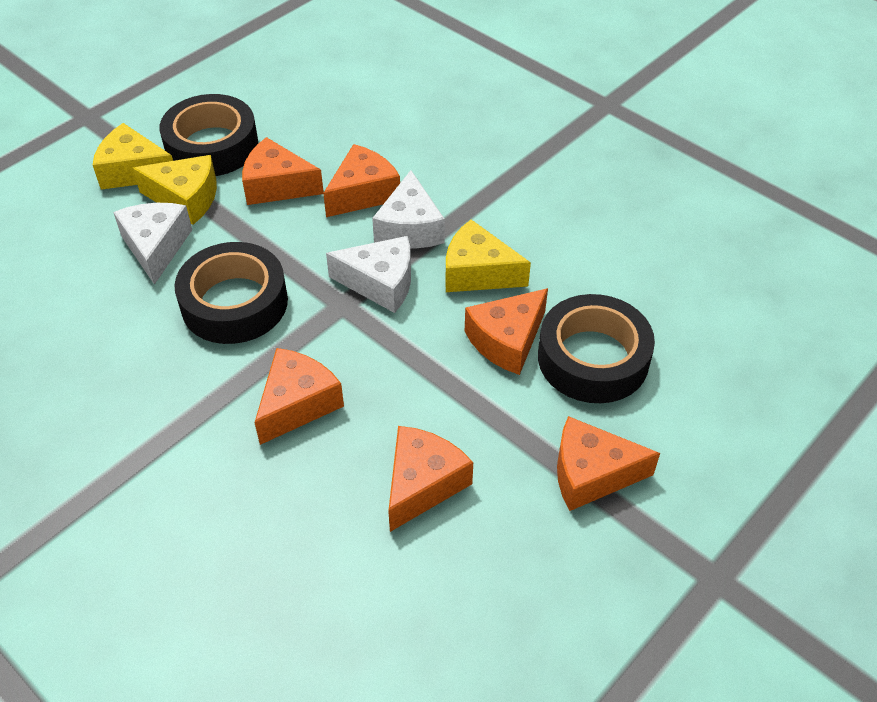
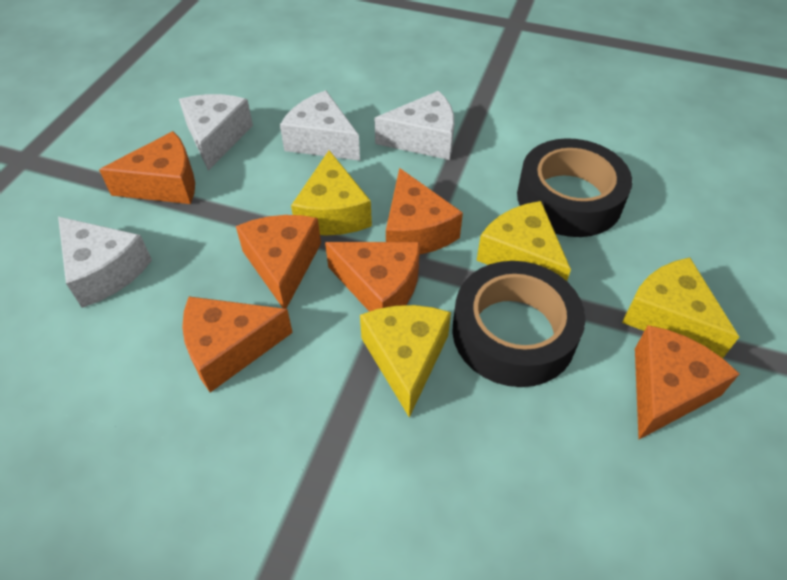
black tape: [159,94,258,176] [175,242,288,344] [538,294,655,403] = 3 -> [452,261,586,387] [517,138,632,237] = 2
white cheese: [113,203,192,285] [326,236,411,313] [372,170,445,248] = 3 -> [58,217,152,308] [179,94,253,171] [280,90,360,161] [374,91,454,160] = 4
yellow cheese: [93,123,173,190] [132,155,217,225] [446,220,531,292] = 3 -> [291,150,372,235] [360,305,451,417] [477,201,571,281] [622,257,739,358] = 4

